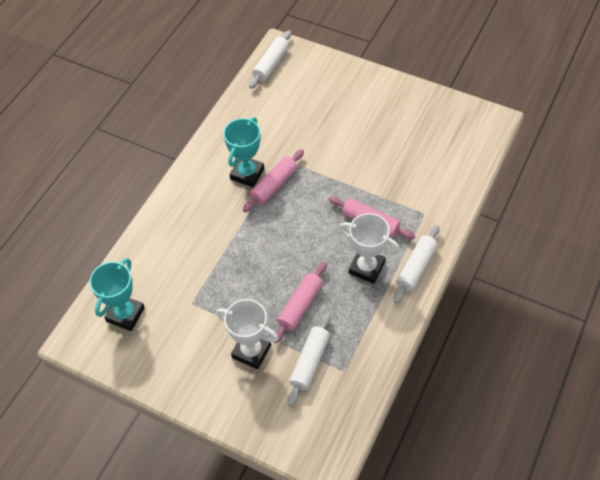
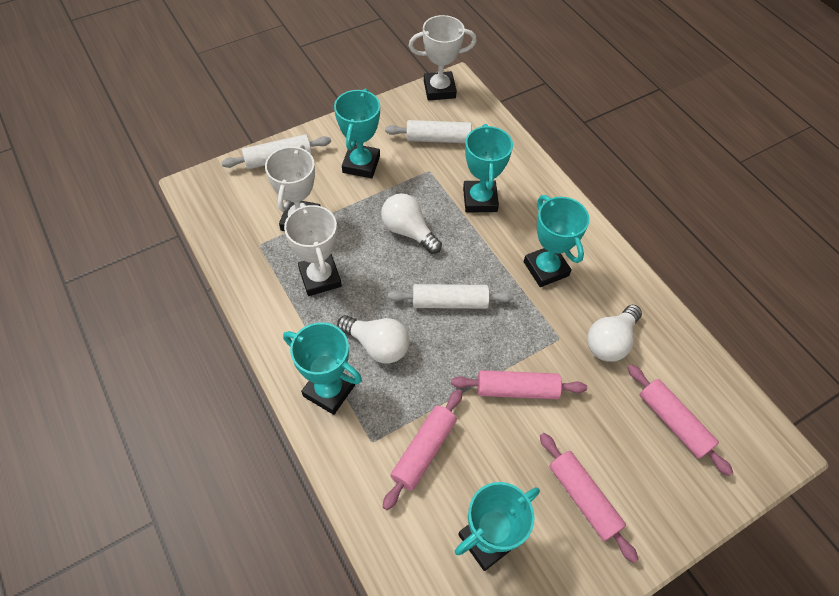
pink rolling pin: [243,149,304,212] [273,262,327,343] [328,196,415,240] = 3 -> [383,389,462,510] [451,370,587,399] [540,433,638,563] [628,364,733,476] = 4
turquoise trophy: [90,258,145,331] [223,117,264,187] = 2 -> [283,322,362,415] [334,89,380,178] [455,482,540,571] [463,124,513,213] [524,195,589,287] = 5
white light bulb: none = 0 -> [337,315,410,364] [381,193,442,254] [587,305,642,362] = 3
white trophy: [216,299,279,369] [339,213,400,284] = 2 -> [265,144,320,231] [284,203,342,296] [409,15,477,100] = 3

